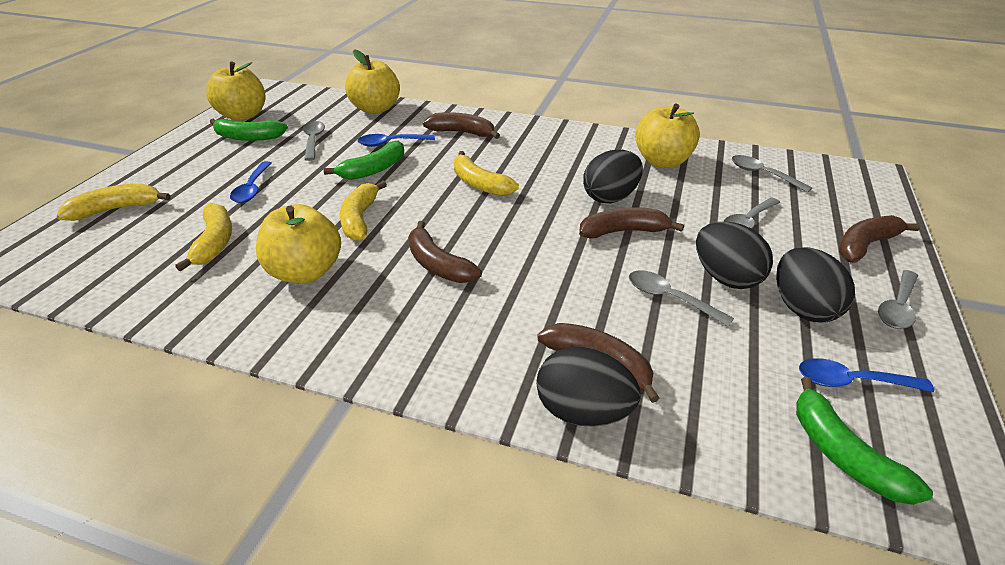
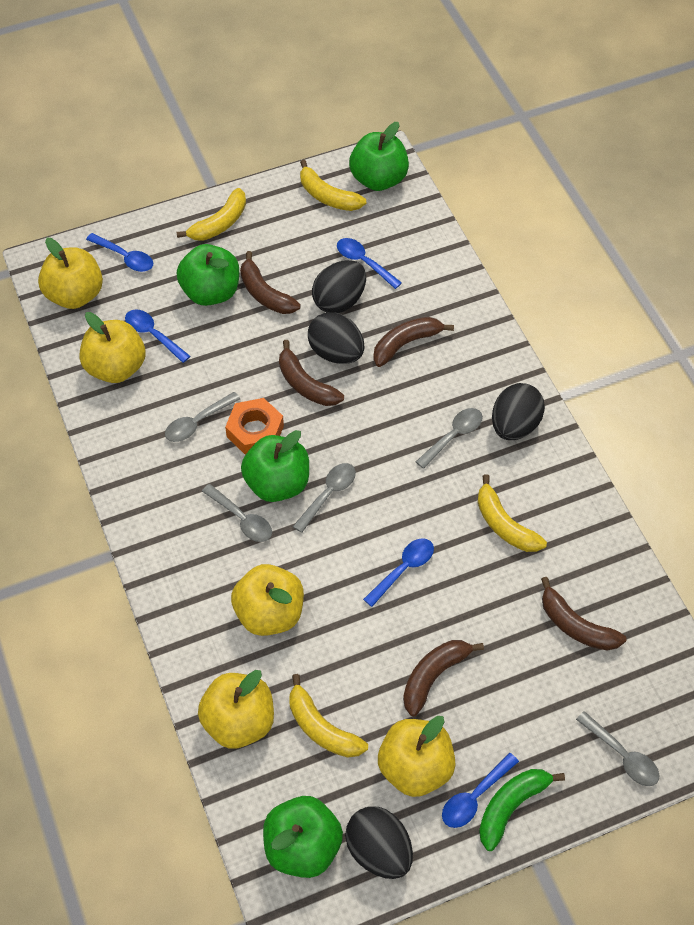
blue spoon: [230,161,271,203] [357,134,435,147] [799,358,934,392] = 3 -> [86,233,153,272] [125,309,191,363] [337,238,402,289] [363,538,434,607] [442,753,519,828] = 5
green apple: none = 0 -> [177,244,239,306] [241,430,309,502] [263,796,343,878] [349,122,409,191] = 4
green banana: [210,119,288,141] [324,140,404,180] [796,377,933,505] = 3 -> [479,769,565,851] = 1
orange nut: none = 0 -> [225,398,284,455] = 1
yellow apple: [206,61,265,121] [256,204,341,283] [345,49,400,114] [635,104,700,168] = 4 -> [38,238,103,309] [80,312,145,383] [198,670,274,749] [231,564,304,636] [378,716,455,797] = 5

